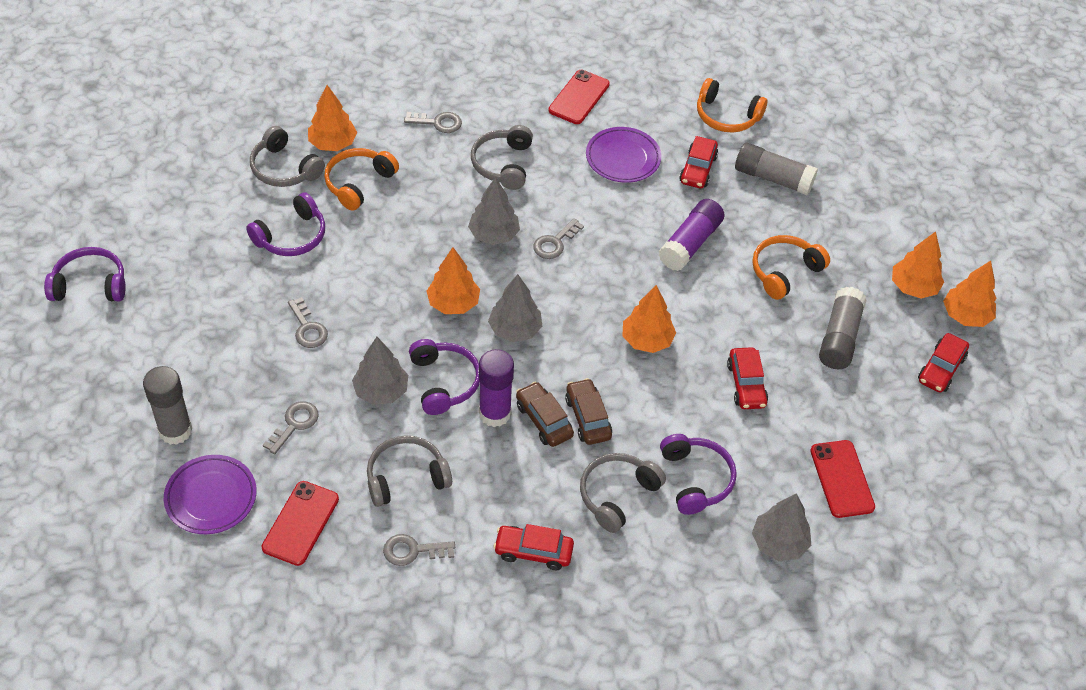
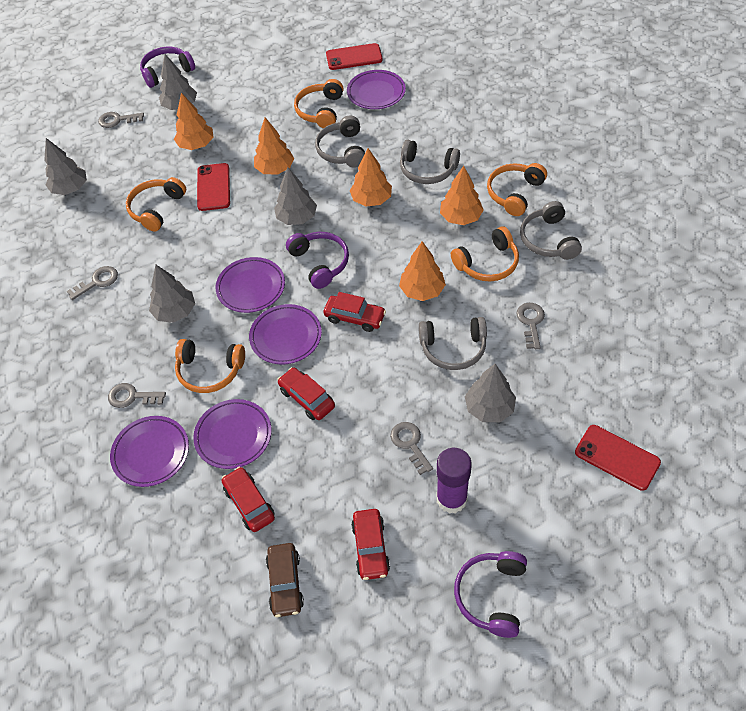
brown car: [516,382,574,447] [565,378,612,445] = 2 -> [266,543,304,617] = 1
grey glue stick: [143,366,193,445] [735,143,818,195] [819,287,866,369] = 3 -> none = 0
grey tree: [352,337,408,405] [468,177,520,245] [488,274,542,342] [752,493,811,561] = 4 -> [44,138,87,195] [149,265,195,323] [159,54,197,110] [274,167,317,225] [465,364,516,422] = 5
orange headphones: [324,148,399,211] [697,78,767,133] [752,235,830,300] = 3 -> [126,177,186,232] [175,339,245,393] [294,79,344,128] [451,226,519,282] [487,163,547,216] = 5
purple glue stick: [479,349,514,427] [659,199,725,271] = 2 -> [436,448,472,514] = 1
purple headphones: [44,247,126,301] [246,192,325,256] [409,339,480,415] [660,434,737,515] = 4 -> [140,47,195,88] [286,232,349,289] [454,551,527,638] = 3
purple plate: [164,455,257,534] [586,127,661,183] = 2 -> [110,416,189,487] [193,399,272,469] [216,257,285,313] [249,304,322,365] [347,70,406,109] = 5

